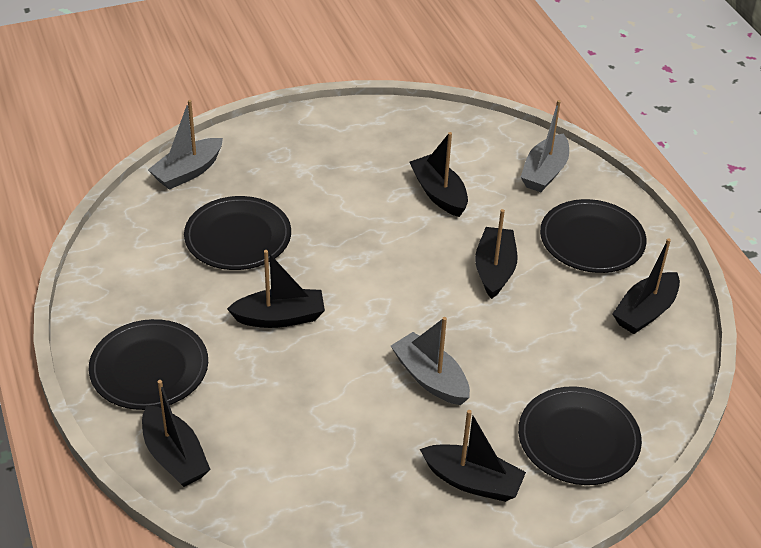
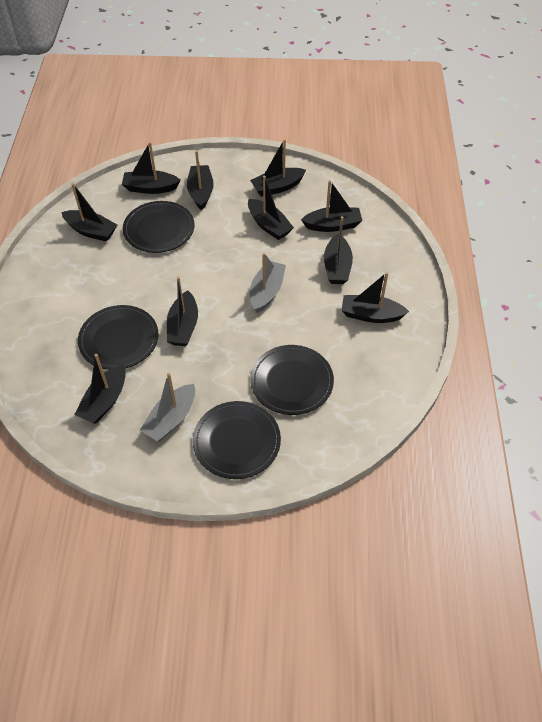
black boat: [142,380,211,487] [227,250,325,328] [410,132,468,217] [420,410,526,502] [475,209,517,299] [612,238,680,334] = 6 -> [61,183,117,242] [74,354,126,424] [122,142,181,194] [167,277,198,346] [187,150,214,210] [248,176,294,240] [250,139,306,197] [301,180,363,232] [324,216,353,284] [341,272,409,323] = 10
grey boat: [148,100,223,190] [391,317,470,405] [521,100,569,192] = 3 -> [140,373,195,442] [250,253,286,313] = 2

